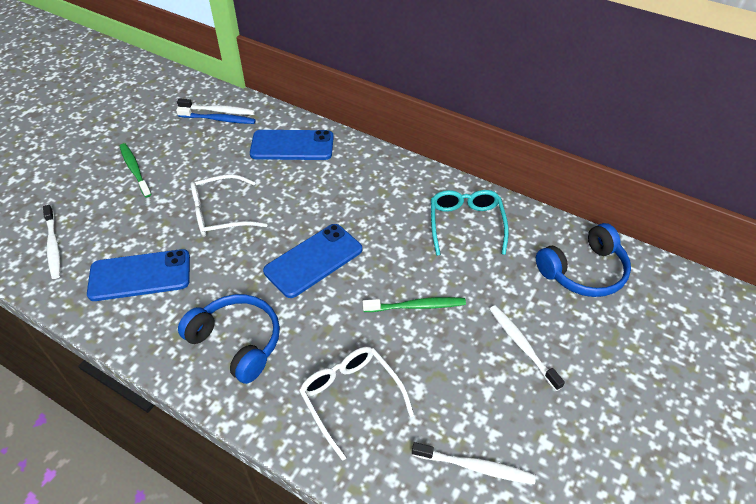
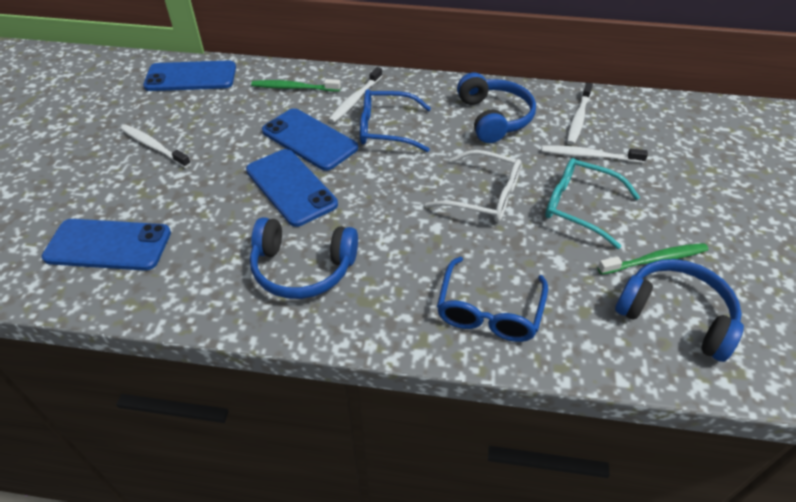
blue glasses: none = 0 -> [360,89,431,152] [437,257,548,342] = 2
blue headphones: [178,294,280,384] [536,223,631,297] = 2 -> [250,217,358,299] [457,73,536,143] [615,259,744,362] = 3
blue phone: [87,249,190,301] [250,130,334,160] [263,224,362,298] = 3 -> [42,219,171,271] [143,60,236,91] [246,149,338,227] [262,108,358,171] = 4
blue toothbrush: [176,107,255,124] = 1 -> none = 0
white glasses: [191,174,267,237] [299,347,414,461] = 2 -> [425,150,521,222] = 1

